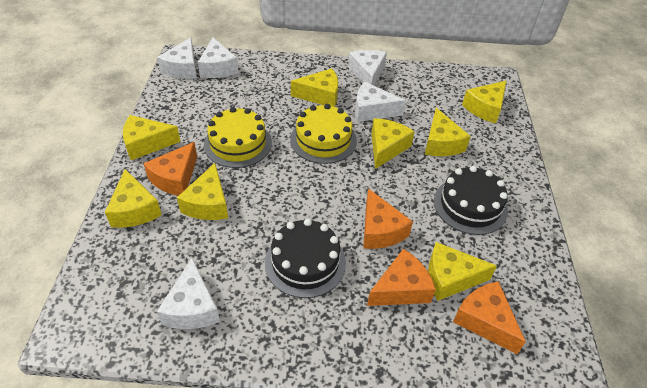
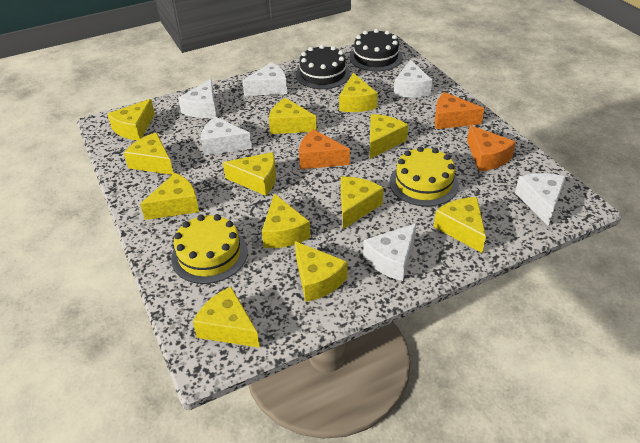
orange cheese: [143,142,197,196] [363,188,413,249] [367,249,436,306] [453,281,526,354] = 4 -> [299,129,350,169] [435,92,485,129] [467,125,516,171] = 3
white cheese: [157,37,197,79] [157,258,220,329] [198,37,238,78] [348,50,387,85] [355,82,406,122] = 5 -> [178,79,216,118] [201,116,252,156] [242,63,287,96] [363,223,416,281] [394,60,432,97] [515,173,566,226] = 6
yellow cheese: [105,169,162,228] [123,115,181,160] [177,163,228,220] [291,68,338,107] [371,118,415,169] [424,108,471,156] [428,242,497,301] [462,81,506,123] = 8 -> [107,99,155,140] [124,132,174,175] [140,173,199,220] [193,287,260,348] [223,152,276,196] [262,193,310,248] [269,98,317,134] [295,241,348,302] [339,73,378,112] [341,177,383,229] [370,114,408,159] [434,197,486,253] = 12

